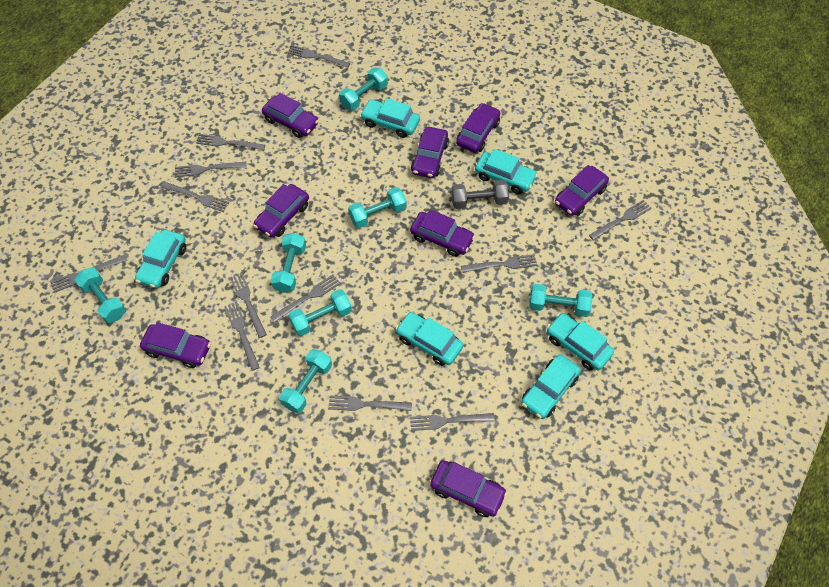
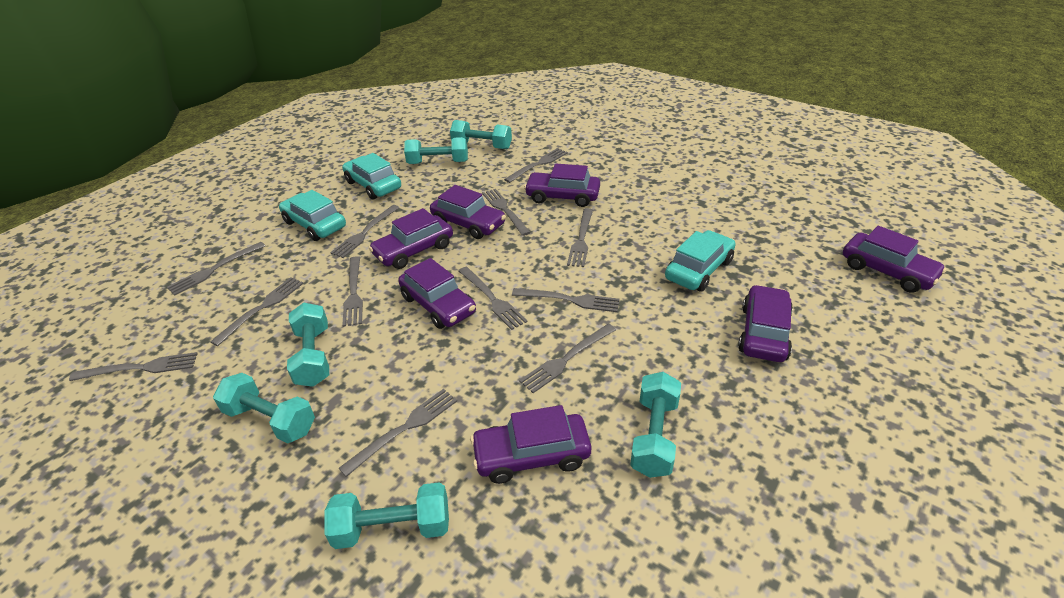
grey dumbbell: [451,180,509,209] = 1 -> none = 0
purple car: [140,322,211,368] [253,184,309,238] [262,93,319,138] [410,209,475,257] [411,127,449,178] [430,460,507,517] [456,103,500,153] [555,165,609,216] = 8 -> [369,208,453,269] [398,258,476,329] [430,185,506,239] [470,405,592,484] [524,164,600,207] [738,285,793,362] [843,226,946,293] = 7
turquoise car: [135,230,186,288] [360,98,420,138] [395,312,463,366] [475,149,538,194] [521,354,581,419] [546,313,614,370] = 6 -> [279,190,346,241] [342,153,401,200] [665,230,736,292] = 3
turquoise dumbbell: [75,268,126,323] [270,233,306,293] [279,349,332,413] [288,289,352,336] [339,68,388,111] [348,187,407,228] [530,284,592,317] = 7 -> [213,373,315,443] [287,303,329,387] [324,482,449,549] [404,137,468,164] [450,120,512,149] [630,372,681,478] = 6

